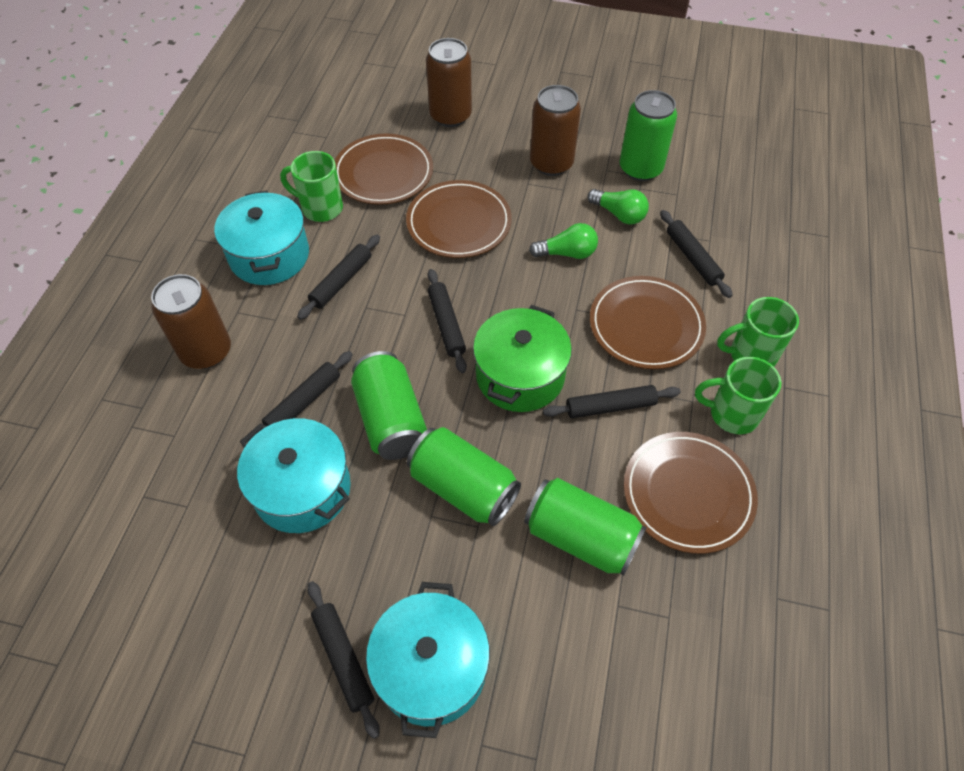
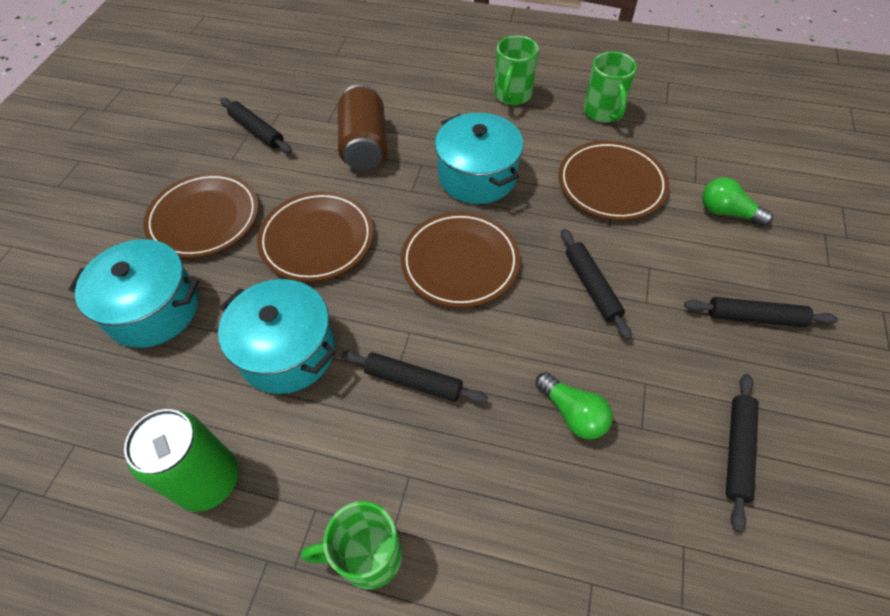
black rolling pin: [247,351,353,443] [297,235,380,320] [307,581,380,739] [427,269,467,373] [543,385,681,418] [660,210,733,298] = 6 -> [220,98,292,153] [341,351,488,404] [561,229,632,340] [684,297,838,327] [726,374,759,532] = 5
brown can: [151,274,231,369] [426,38,472,127] [530,85,581,176] = 3 -> [338,84,387,171] = 1
green can: [351,351,427,460] [407,427,521,526] [524,478,647,576] [620,90,677,181] = 4 -> [124,409,238,512] = 1
green pot: [473,305,572,412] = 1 -> none = 0

